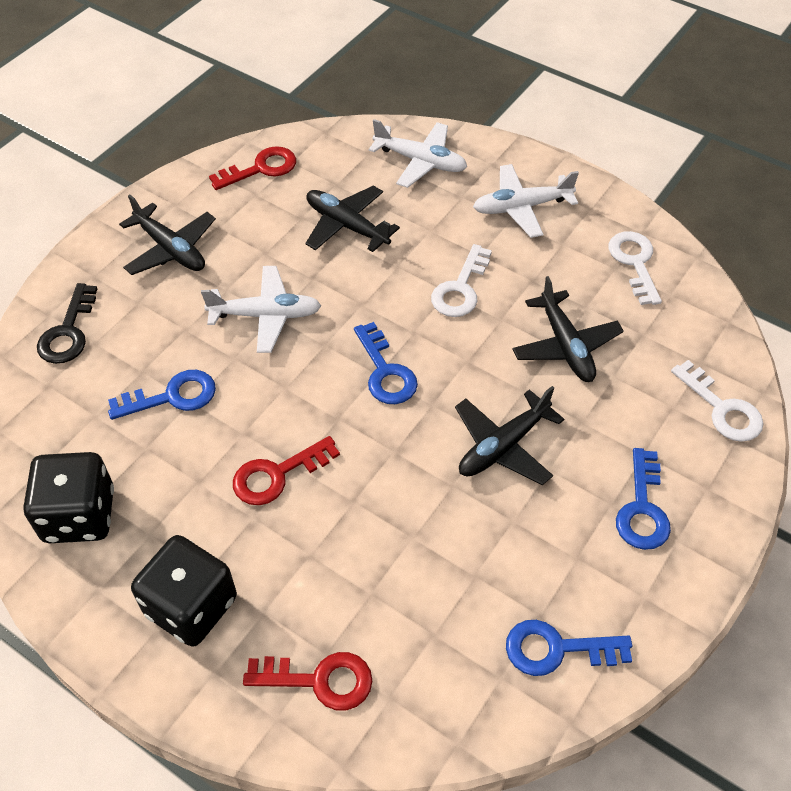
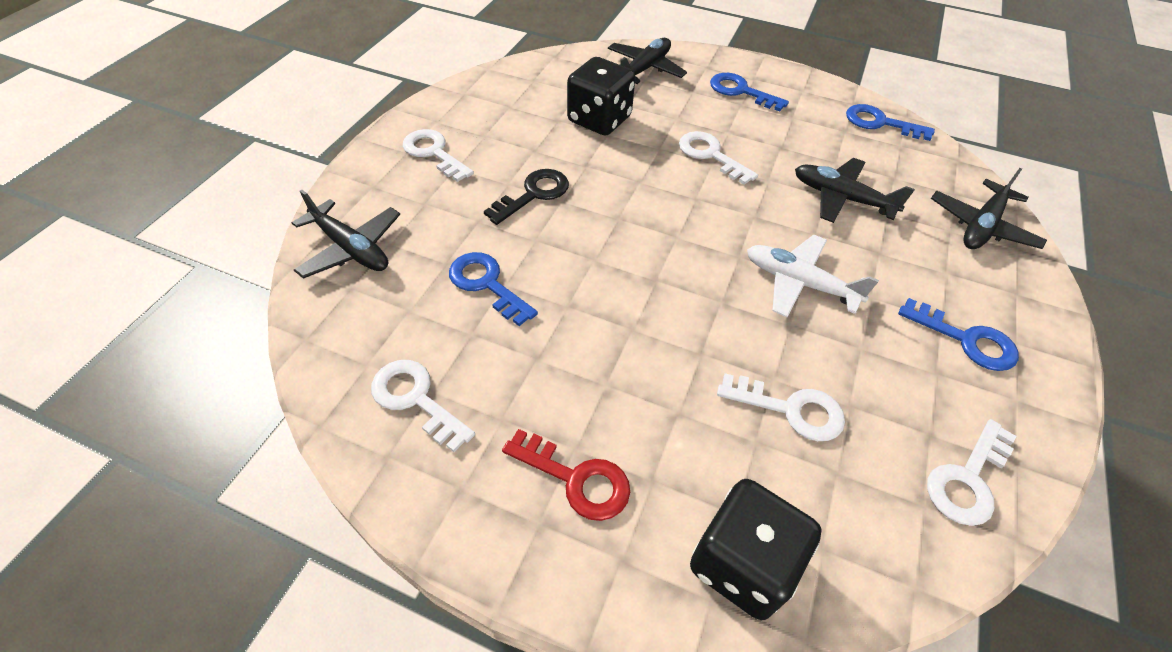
red key: [209,146,296,190] [233,436,340,505] [243,652,372,711] = 3 -> [502,429,630,521] = 1
white key: [431,244,492,317] [608,231,662,305] [671,360,763,442] = 3 -> [371,360,475,452] [403,129,474,182] [679,131,758,185] [717,373,845,441] [927,419,1016,526] = 5
white plane: [201,266,321,353] [369,119,467,188] [473,164,579,238] = 3 -> [747,235,879,317] = 1

